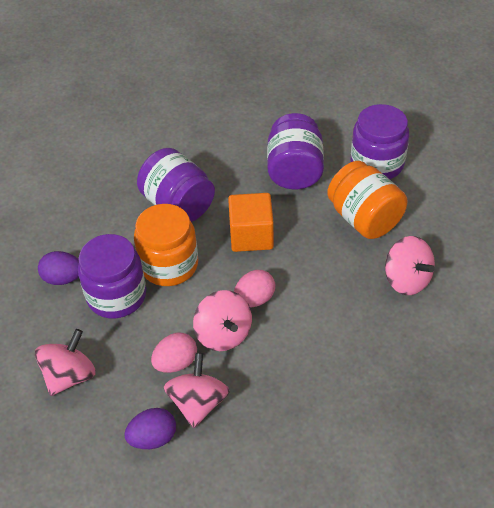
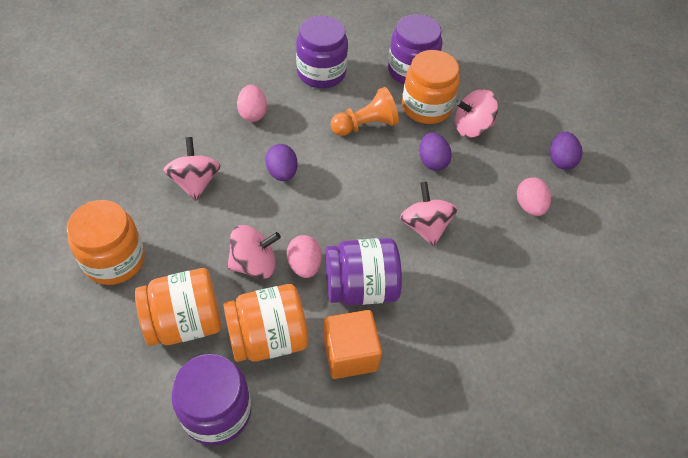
orange jar: [134,204,198,286] [327,161,407,239] = 2 -> [67,200,145,285] [135,268,222,346] [223,284,308,362] [402,50,460,124] = 4
orange pawn: none = 0 -> [330,87,399,136] = 1
pink egg: [151,333,197,373] [234,270,275,307] = 2 -> [237,85,267,122] [287,235,322,278] [517,177,551,216] = 3
purple egg: [38,251,79,285] [124,408,176,449] = 2 -> [265,144,297,181] [419,132,452,171] [550,132,582,170] = 3

